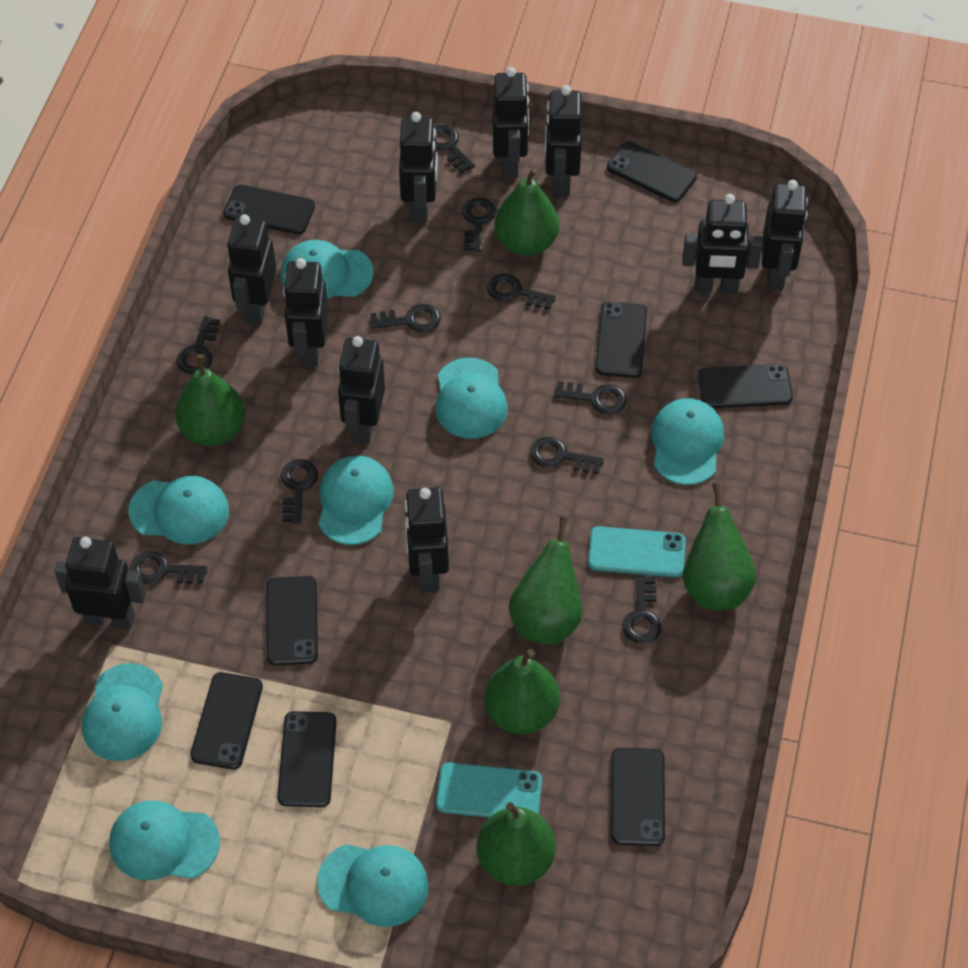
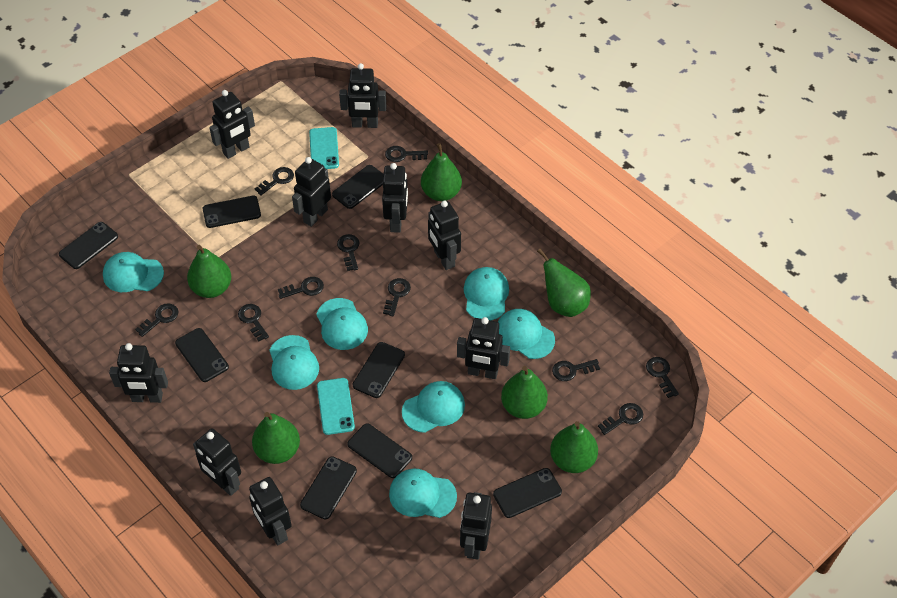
turquoise cap: [82,663,163,761] [109,800,220,880] [128,476,229,544] [281,240,374,299] [317,844,429,927] [319,456,394,545] [435,358,508,439] [651,398,724,485] = 8 -> [103,252,164,292] [269,335,319,390] [316,298,368,350] [389,468,457,518] [402,381,465,433] [464,267,509,320] [498,309,555,359] = 7

